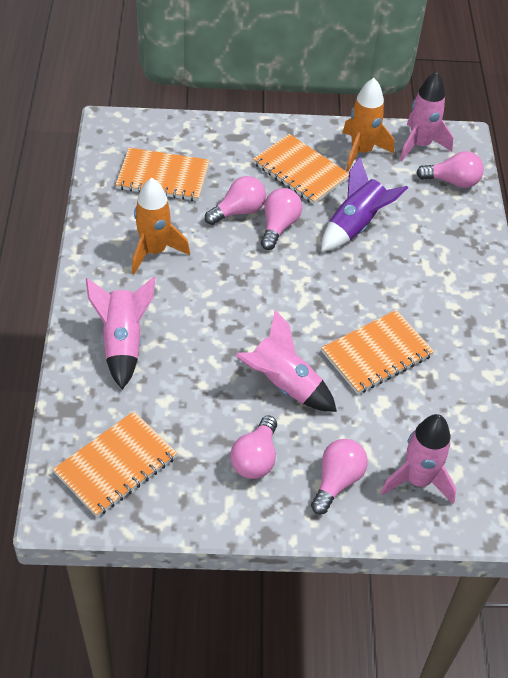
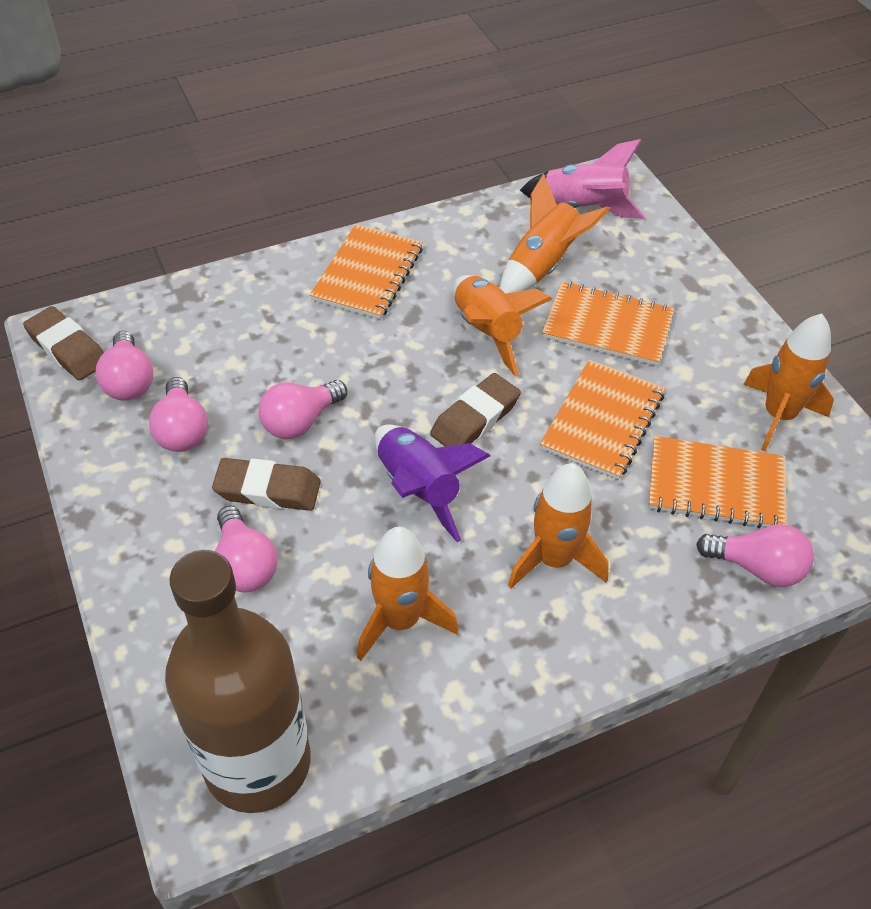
brown bottle: none = 0 -> [165,550,311,813] = 1
brown eraser: none = 0 -> [23,306,104,381] [212,458,321,511] [430,373,521,447] = 3
orange rocket: [132,178,190,274] [343,78,394,171] = 2 -> [357,527,458,661] [453,275,552,376] [500,174,610,294] [508,463,609,588] [743,314,834,451] = 5
pink rocket: [86,277,155,389] [236,310,337,412] [381,414,456,504] [400,72,453,161] = 4 -> [520,139,645,219] = 1

